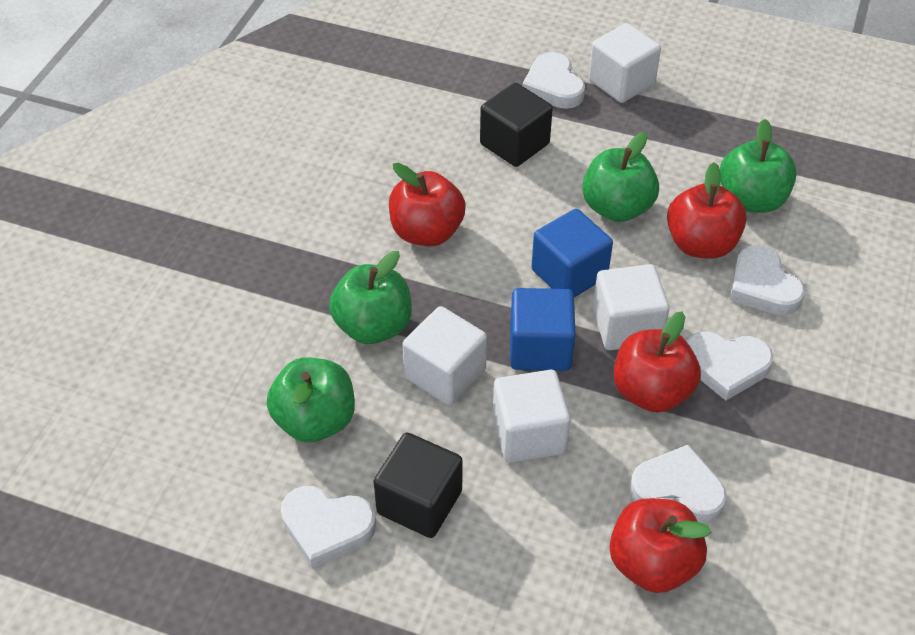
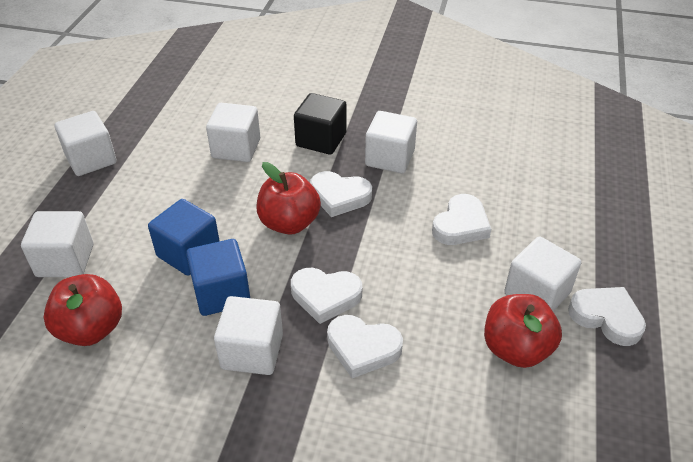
black cube: [373,433,463,538] [480,83,553,167] = 2 -> [294,93,346,155] = 1
green apple: [267,358,355,443] [329,251,412,344] [582,132,659,222] [720,119,797,213] = 4 -> none = 0
red apple: [389,163,466,246] [609,498,711,593] [614,312,701,413] [667,162,747,259] = 4 -> [44,274,122,346] [257,162,321,235] [484,294,562,368] = 3
white cube: [402,306,487,406] [493,370,571,463] [589,23,661,103] [593,264,669,350] = 4 -> [21,211,93,277] [55,111,117,176] [206,103,260,162] [214,296,283,375] [365,111,417,173] [504,236,581,311] = 6

